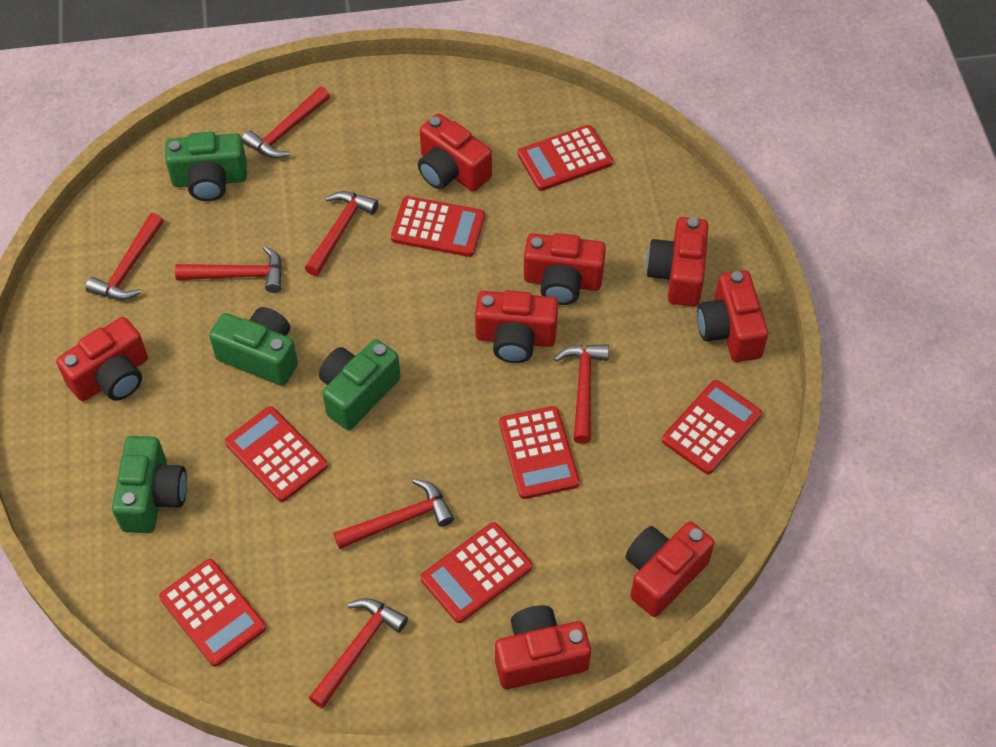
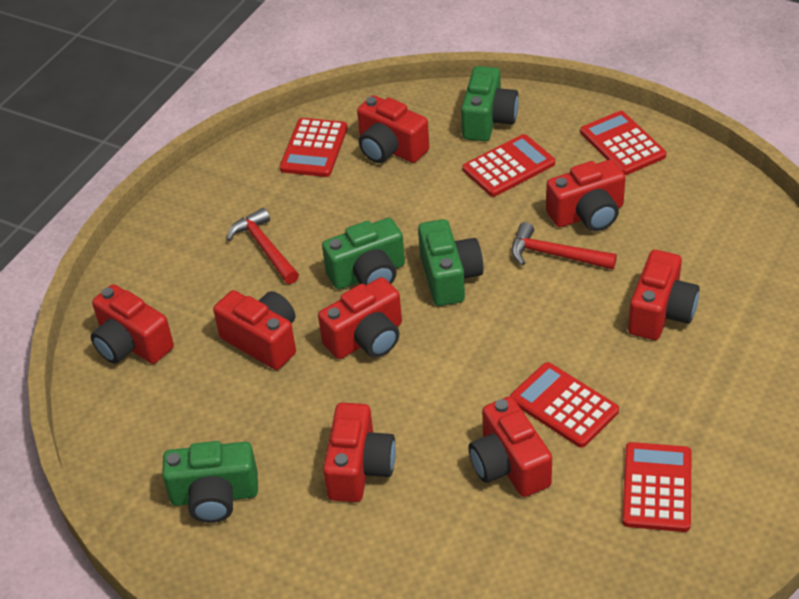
red calculator: [159,559,266,667] [225,406,328,502] [391,196,485,257] [421,522,533,623] [499,406,580,499] [518,125,613,191] [662,380,762,474] = 7 -> [279,118,348,177] [463,134,555,197] [510,362,619,448] [580,111,666,175] [622,442,692,532] = 5
red hammer: [86,213,164,300] [175,246,282,293] [242,87,330,159] [305,191,378,276] [309,598,408,708] [333,479,454,549] [554,344,609,444] = 7 -> [226,208,299,284] [512,222,617,270] = 2

